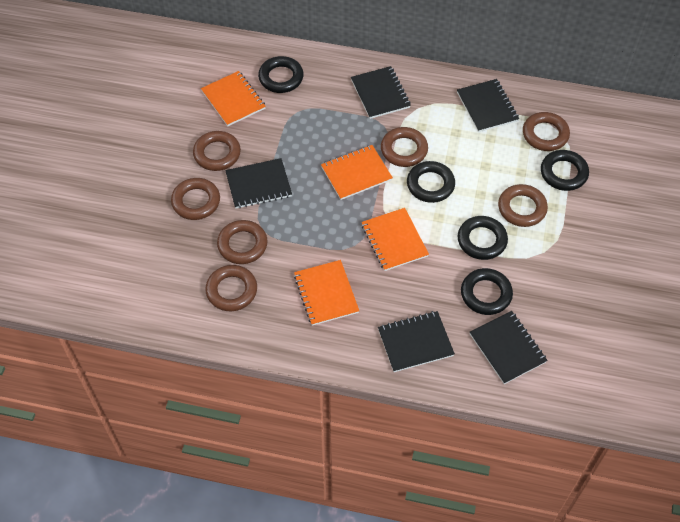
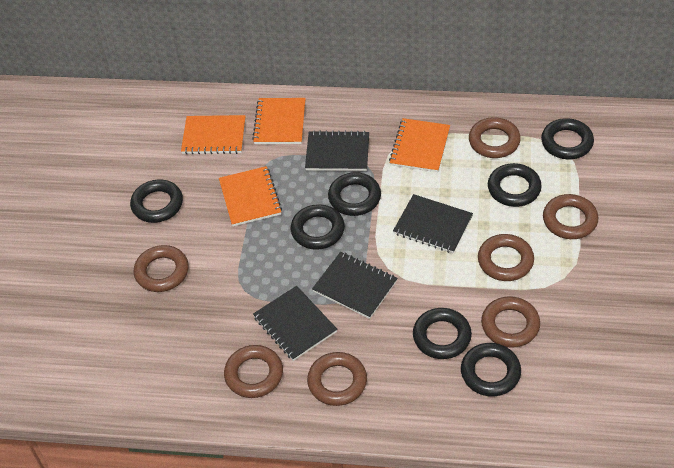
black notebook: [225,158,292,209] [351,66,411,119] [378,311,455,372] [457,79,519,132] [470,311,548,384] = 5 -> [253,286,337,361] [305,130,369,171] [312,252,398,319] [393,194,473,253] = 4
black ring: [258,56,304,93] [407,161,455,203] [457,216,508,260] [461,268,513,315] [541,150,589,191] = 5 -> [130,180,183,223] [291,204,345,250] [328,172,381,216] [413,308,472,359] [461,343,521,396] [488,163,542,207] [541,118,594,159] = 7

